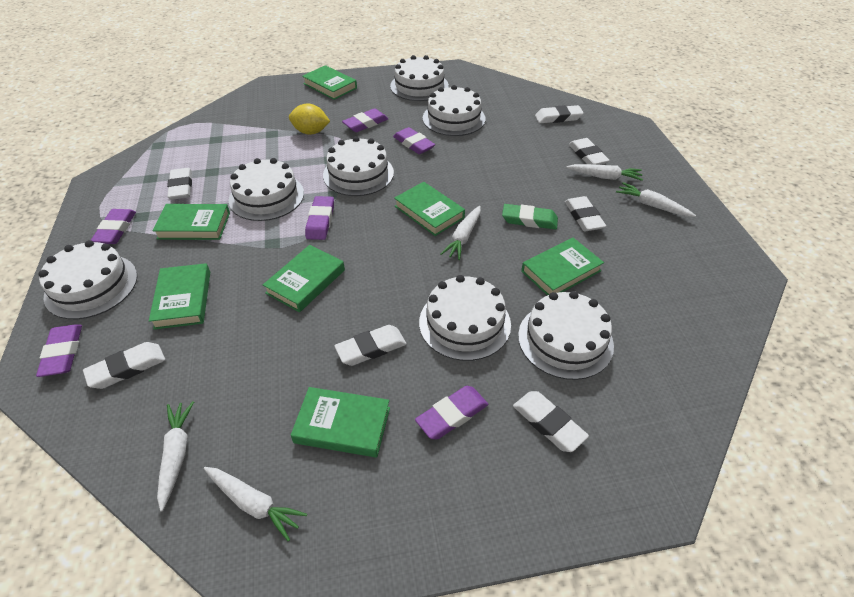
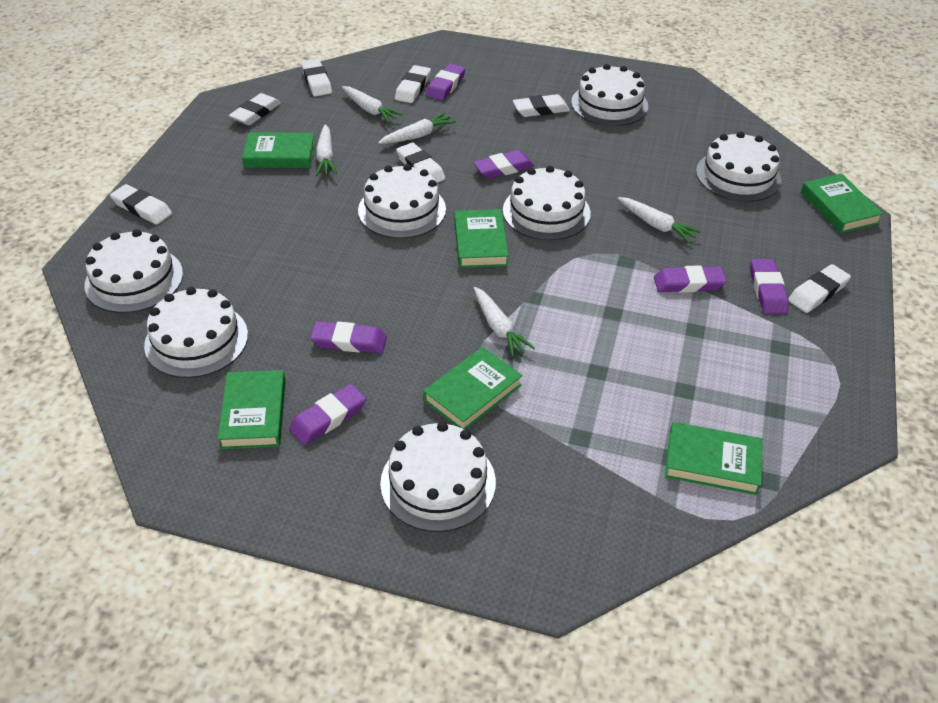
green book: [149,263,210,330] [152,204,230,240] [263,245,345,313] [291,387,390,457] [302,65,357,100] [394,182,465,236] [521,238,604,295] = 7 -> [218,370,286,449] [242,132,315,168] [423,347,523,430] [454,209,509,268] [665,422,763,495] [801,174,884,233] = 6
green eraser: [502,204,558,230] = 1 -> none = 0
yellow lemon: [289,104,330,135] = 1 -> none = 0

